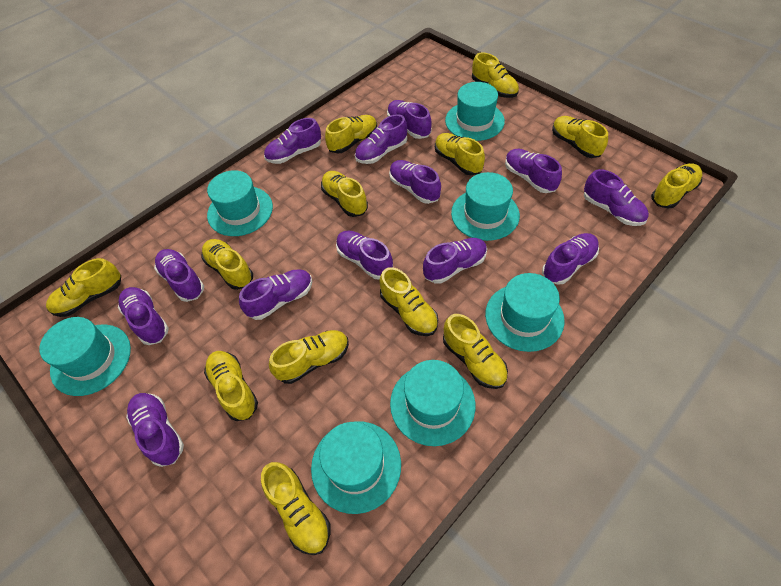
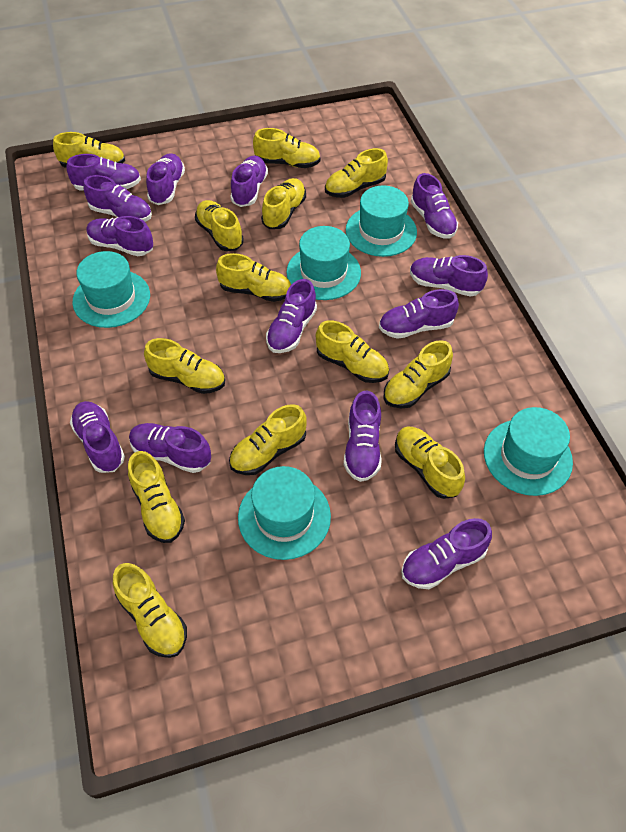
turquoise hat: [39,317,131,396] [207,170,273,236] [311,421,401,514] [390,360,475,446] [445,82,505,141] [451,172,520,241] [485,273,564,352] = 7 -> [73,251,150,328] [238,466,331,560] [286,226,361,300] [346,186,417,257] [484,407,573,496] = 5

